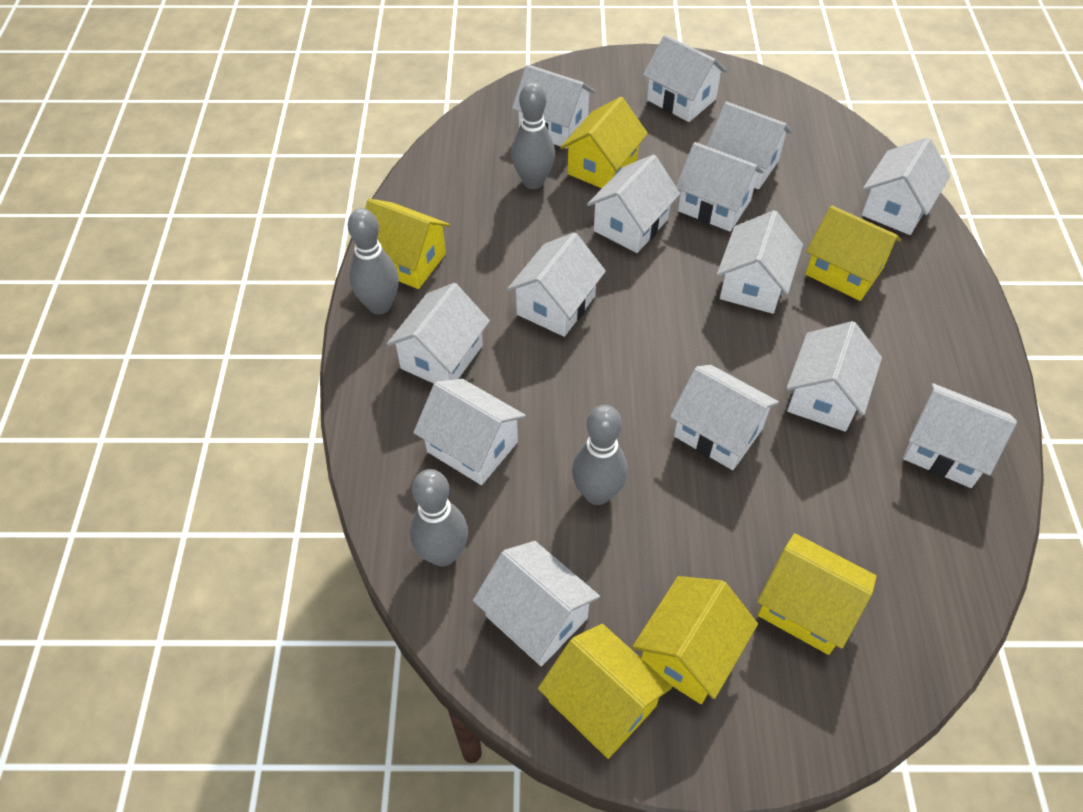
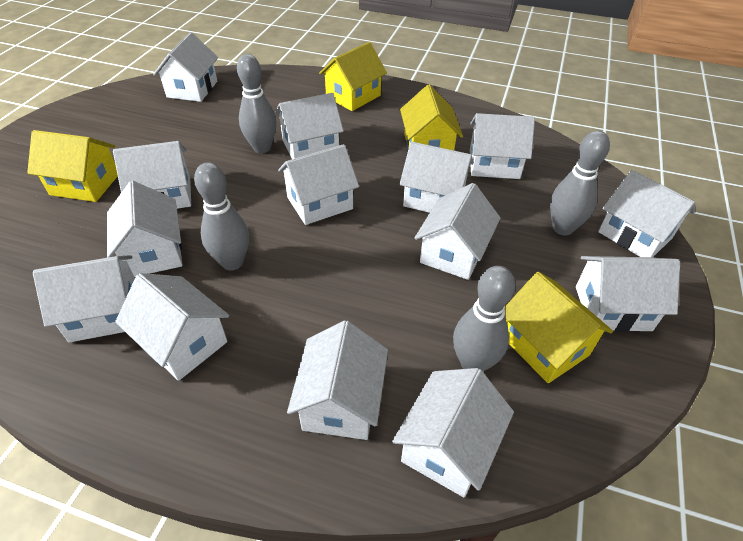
yellow house: [354,199,450,289] [538,624,672,759] [560,97,648,188] [632,576,758,704] [757,533,877,655] [805,205,901,301] = 6 -> [27,130,118,202] [319,42,387,111] [400,84,463,150] [505,272,613,383] = 4

